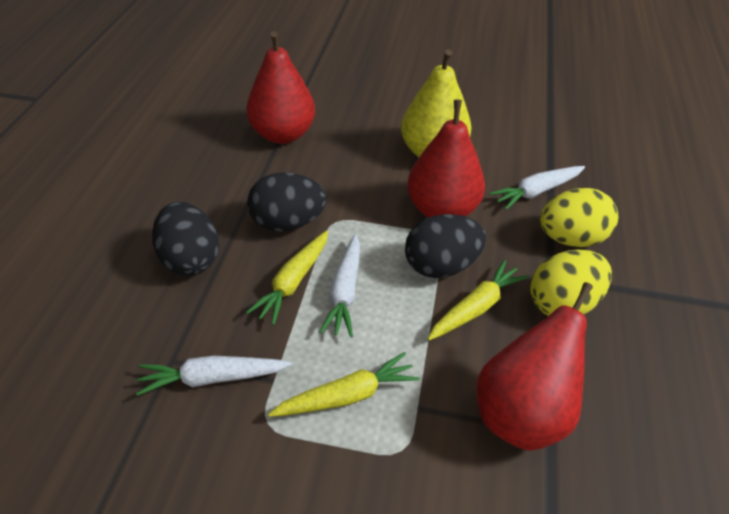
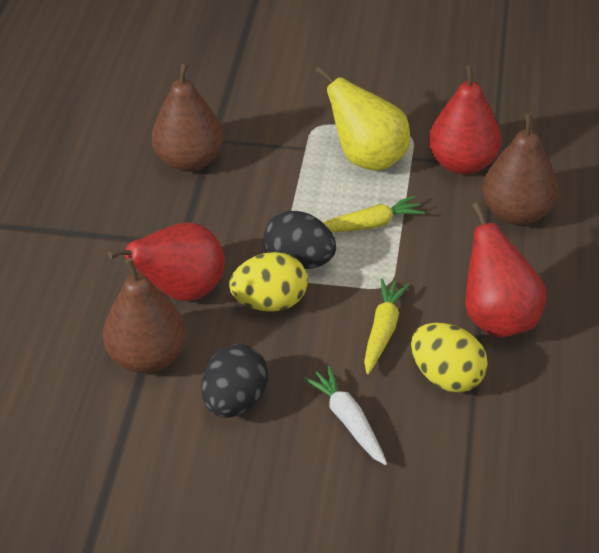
black egg: [152,202,219,276] [247,172,326,232] [405,214,486,278] = 3 -> [201,344,268,417] [264,211,336,269] = 2
brown pear: none = 0 -> [103,258,186,373] [152,62,223,172] [482,113,558,225] = 3
white carrot: [136,356,292,396] [319,234,360,337] [489,166,585,210] = 3 -> [303,366,387,465] = 1
yellow carrot: [246,230,328,325] [268,352,420,417] [427,260,529,341] = 3 -> [322,195,425,232] [364,279,409,374] = 2

